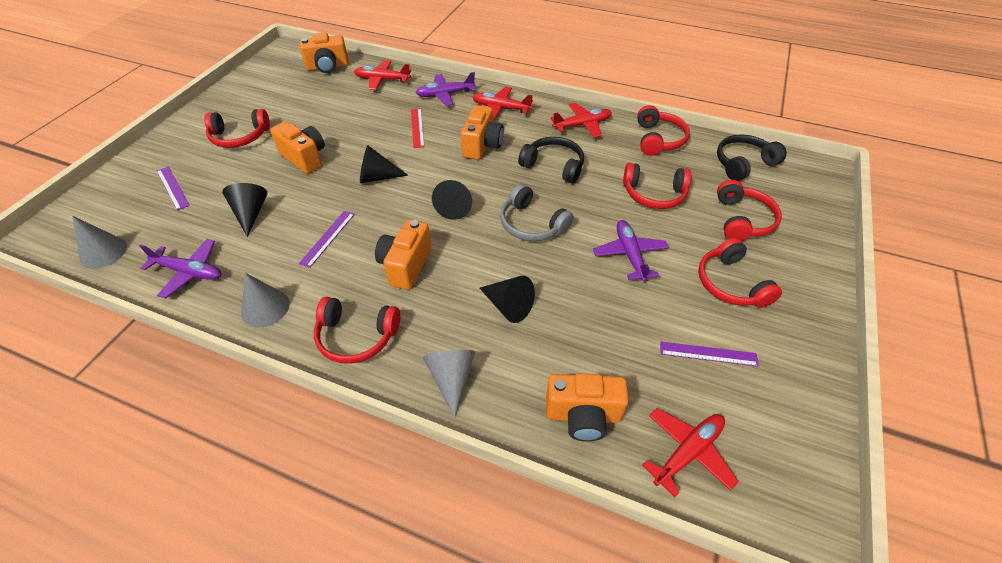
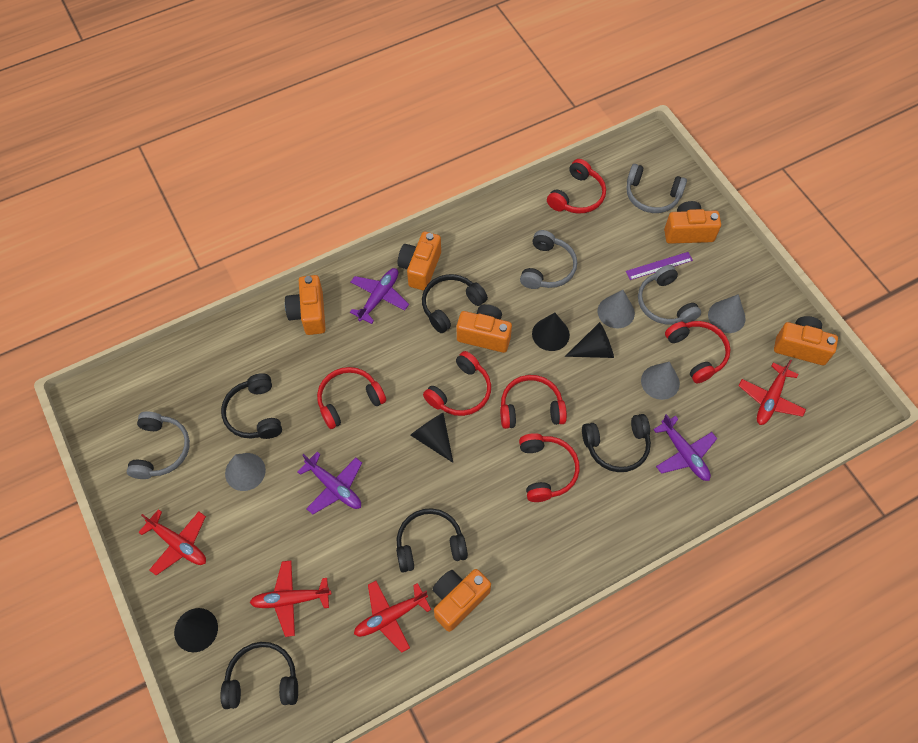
black headphones: [518,137,584,183] [717,134,787,181] = 2 -> [221,373,282,439] [221,642,298,709] [396,508,468,573] [422,274,488,333] [582,414,651,472] = 5
grey cone: [72,216,127,269] [241,273,289,327] [423,350,475,418] = 3 -> [225,453,266,491] [598,290,635,328] [641,362,680,400] [708,294,746,333] = 4
grey headphones: [500,184,574,241] = 1 -> [127,411,190,479] [520,230,577,289] [626,164,687,213] [638,265,701,324] = 4
orange camera: [270,121,325,174] [300,32,349,73] [375,220,432,290] [461,105,504,160] [546,373,629,442] = 5 -> [285,275,326,335] [398,232,441,291] [432,569,491,632] [457,304,512,353] [664,201,721,244] [774,316,838,365] = 6
purple ruler: [157,167,190,210] [299,211,355,268] [660,341,759,367] = 3 -> [626,252,693,280] = 1
red ruler: [411,108,424,148] = 1 -> none = 0

